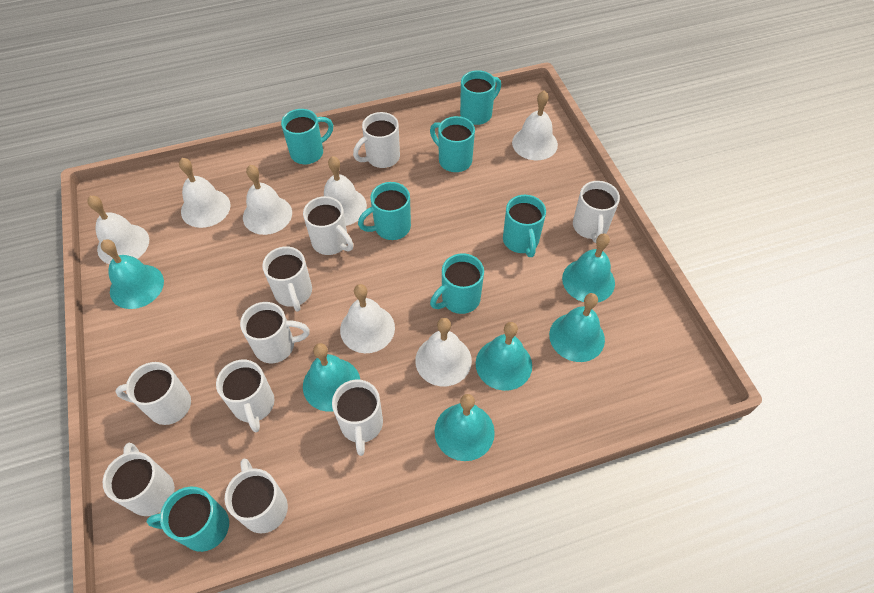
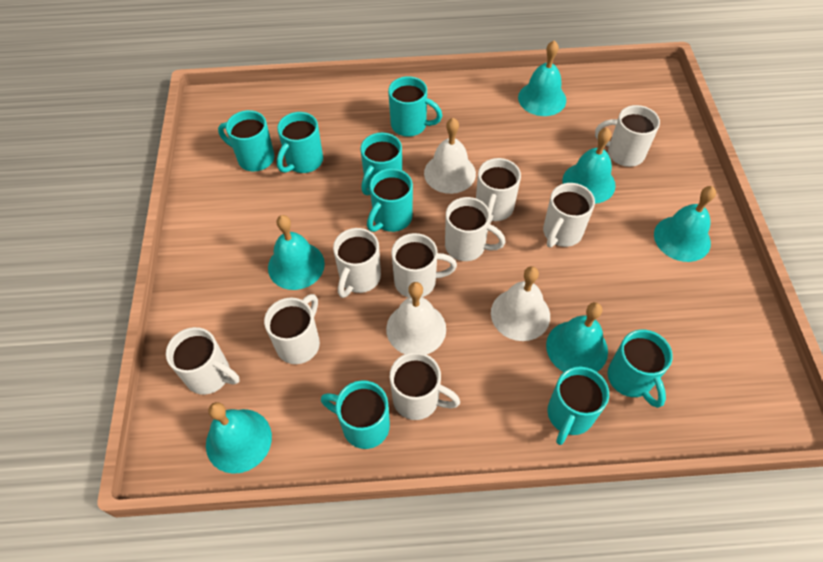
turquoise mug: [147,486,229,552] [281,109,333,164] [358,182,411,240] [430,116,475,172] [430,253,484,314] [460,70,501,125] [503,195,546,257] = 7 -> [218,110,275,171] [277,112,323,173] [321,380,390,449] [361,132,402,196] [367,168,413,232] [388,76,442,137] [547,367,609,445] [608,330,673,408] = 8
white bell: [87,196,149,264] [179,158,230,228] [243,165,292,235] [324,156,367,226] [340,284,395,353] [415,318,472,386] [512,91,558,160] = 7 -> [386,282,446,354] [424,118,476,194] [491,266,550,341] = 3
white mug: [103,443,175,516] [115,362,191,425] [216,360,274,432] [225,459,288,533] [240,302,310,363] [262,246,312,312] [303,196,353,255] [332,380,383,456] [353,112,400,168] [573,181,620,243] = 10 -> [166,327,240,395] [264,294,320,364] [333,228,381,298] [390,352,460,420] [391,233,457,298] [445,197,505,261] [476,158,521,224] [543,183,595,248] [595,105,660,167] = 9

